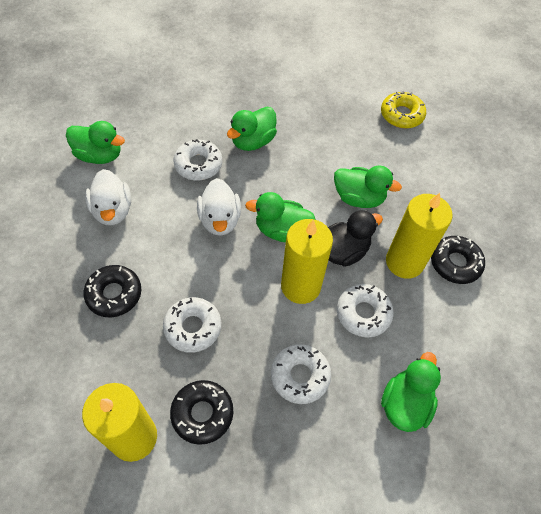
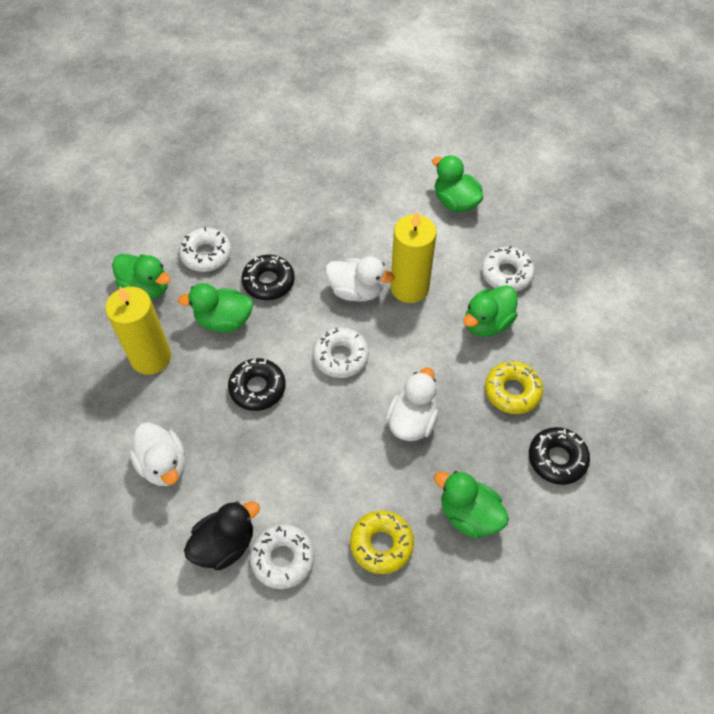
white duck: [85,169,131,225] [197,178,241,236] = 2 -> [129,422,185,486] [325,256,395,302] [385,368,438,441] = 3
yellow candle: [82,383,157,462] [281,219,333,304] [386,193,453,279] = 3 -> [105,287,171,375] [390,211,436,303] = 2
yellow donut: [381,91,426,129] = 1 -> [350,510,414,574] [485,361,543,414] = 2

